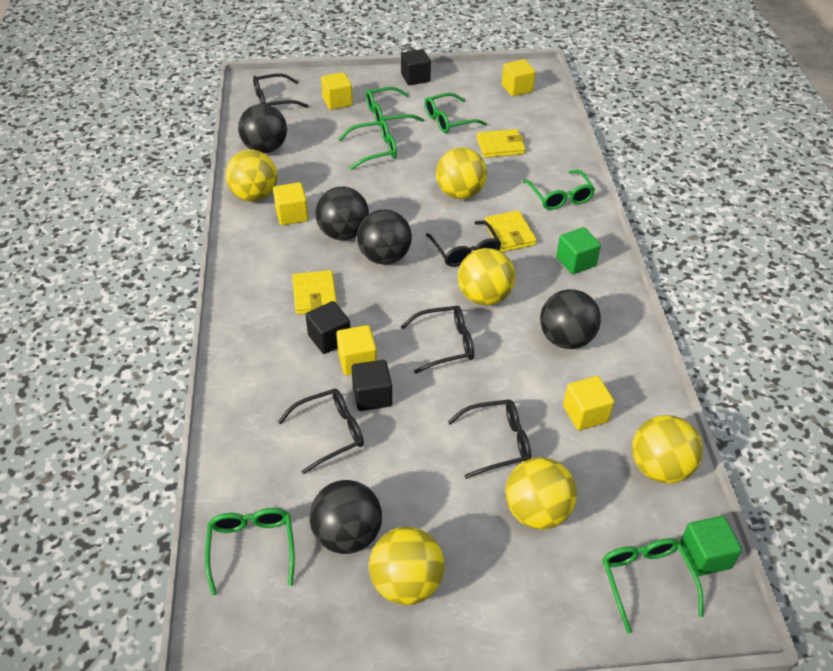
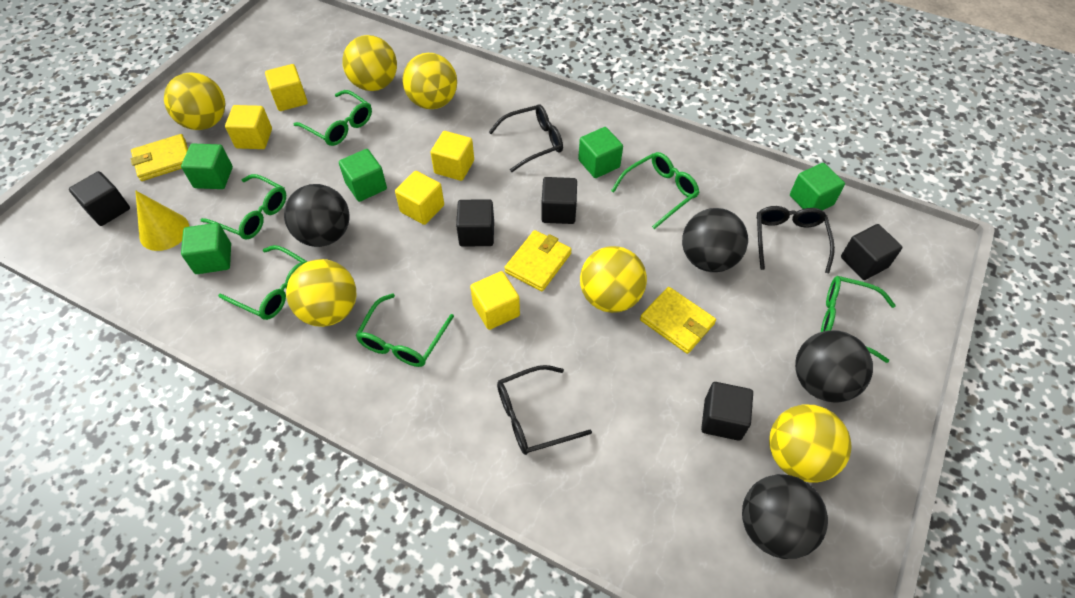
black ball: [238,104,287,153] [309,480,382,554] [316,187,369,240] [357,209,412,265] [540,289,601,349] = 5 -> [284,184,349,247] [682,208,748,272] [742,474,828,559] [795,330,873,403] = 4
black cube: [306,301,350,354] [351,360,392,411] [401,49,431,85] = 3 -> [69,171,130,226] [456,199,494,246] [541,177,577,224] [701,382,753,441] [841,224,902,280] = 5
black glasses: [253,73,309,108] [278,389,364,474] [401,306,474,374] [426,221,501,267] [448,400,531,479] = 5 -> [489,104,563,172] [497,365,592,455] [757,206,835,273] = 3
green cube: [556,227,601,274] [680,516,742,576] = 2 -> [181,143,233,189] [181,223,231,274] [339,149,387,202] [578,127,623,178] [790,163,845,210] = 5
yellow cone: none = 0 -> [135,191,189,251] = 1

